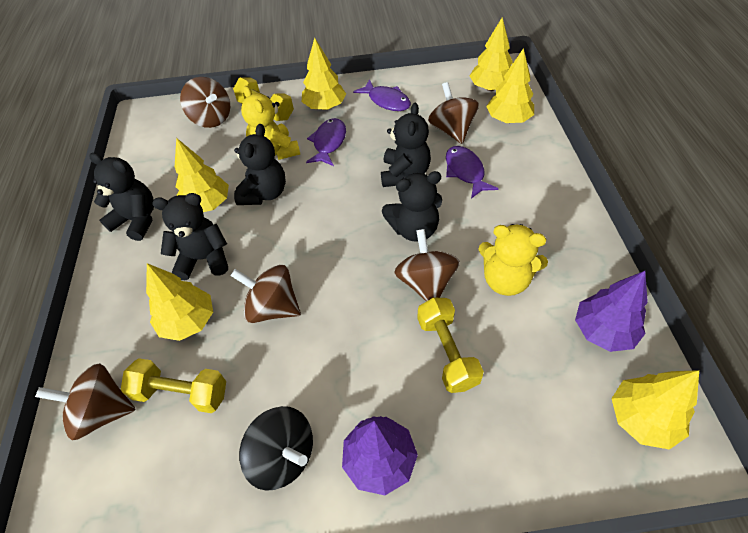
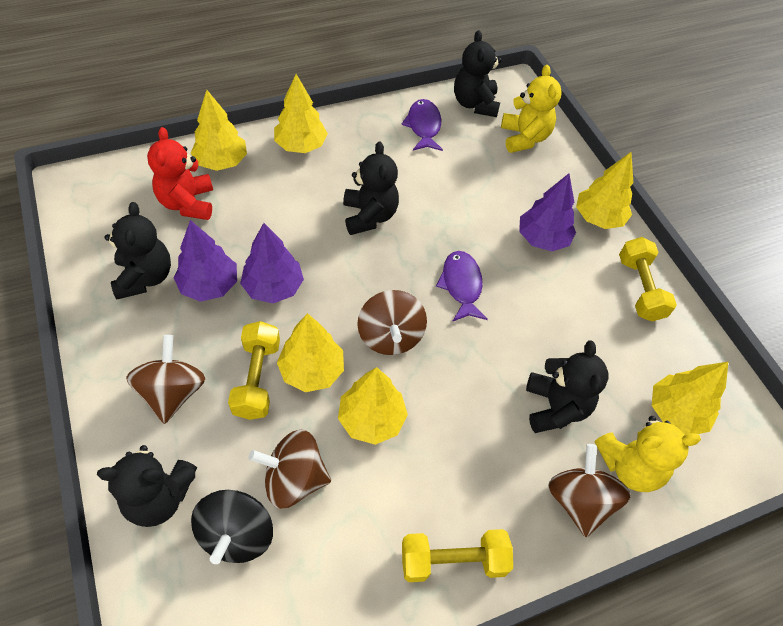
brown spinning top: [35,363,136,440] [180,77,230,128] [231,265,301,323] [394,229,460,301] [428,82,479,144] = 5 -> [126,335,205,424] [249,429,331,509] [357,290,427,355] [548,444,631,537] = 4
purple fish: [306,118,346,166] [353,79,411,111] [446,146,499,199] = 3 -> [401,99,443,151] [436,251,488,322] = 2
purple tree: [342,416,418,495] [575,271,648,352] = 2 -> [174,220,237,302] [240,223,304,303] [519,174,576,251] = 3
red teddy bear: none = 0 -> [147,127,213,220] = 1

